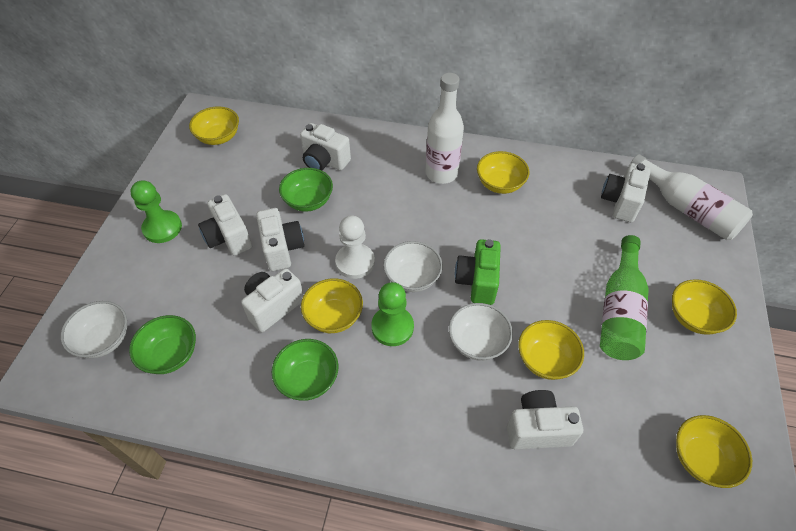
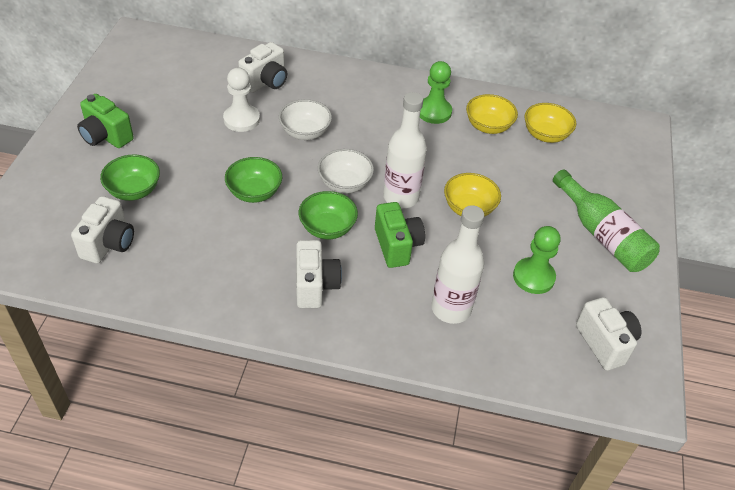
green camera: [455,239,501,305] = 1 -> [77,94,134,148] [375,202,425,268] = 2
white bowl: [61,301,127,358] [383,241,443,292] [449,303,513,361] = 3 -> [279,99,332,140] [318,149,374,193] = 2
white camera: [198,194,252,256] [241,268,304,332] [256,208,304,271] [300,123,351,170] [507,390,583,449] [601,163,651,222] = 6 -> [71,196,134,264] [238,42,287,93] [296,240,342,308] [576,297,642,371] = 4
yellow bowl: [189,106,239,145] [301,278,363,333] [477,151,529,194] [518,320,584,380] [672,279,737,335] [676,415,752,488] = 6 -> [444,173,501,217] [466,94,518,134] [524,103,576,143] = 3

